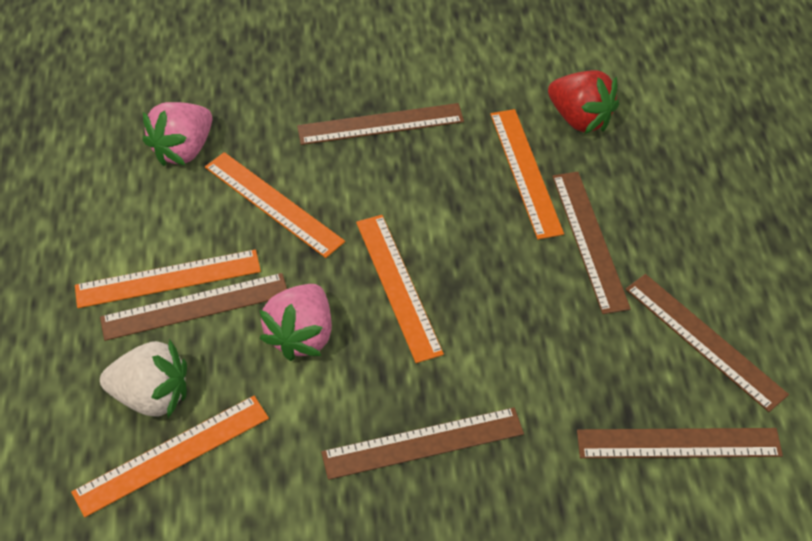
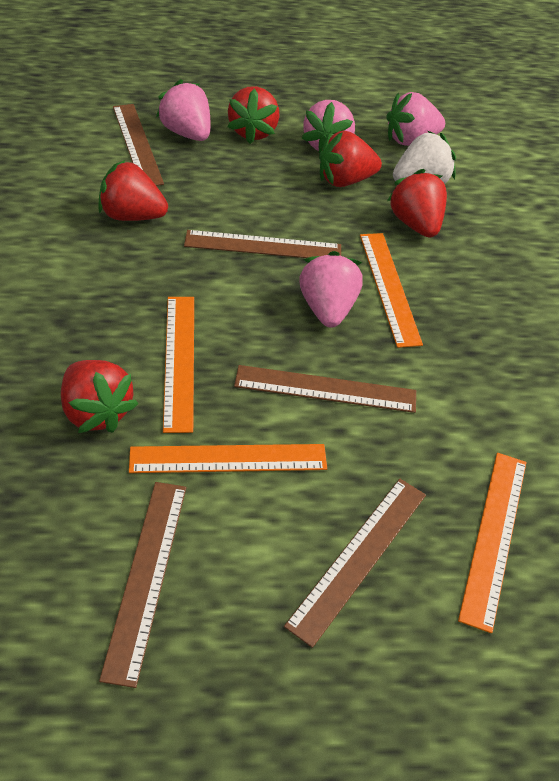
brown ruler: [100,273,287,341] [297,103,464,145] [321,407,524,480] [552,172,631,314] [577,428,783,458] [626,274,789,412] = 6 -> [99,482,186,688] [113,104,164,186] [184,230,341,258] [234,365,416,413] [284,479,426,648] = 5
orange ruler: [71,396,269,517] [75,249,261,308] [205,152,345,258] [356,215,444,363] [490,109,564,239] = 5 -> [129,444,327,473] [163,297,194,433] [360,233,423,348] [458,453,526,633] = 4
pink strawberry: [143,102,212,166] [259,284,332,361] = 2 -> [156,79,210,141] [299,251,363,328] [302,100,355,153] [386,92,445,146] = 4
red strawberry: [548,70,619,134] = 1 -> [61,360,138,433] [98,160,168,221] [228,86,280,144] [319,131,382,187] [387,169,447,238] = 5

